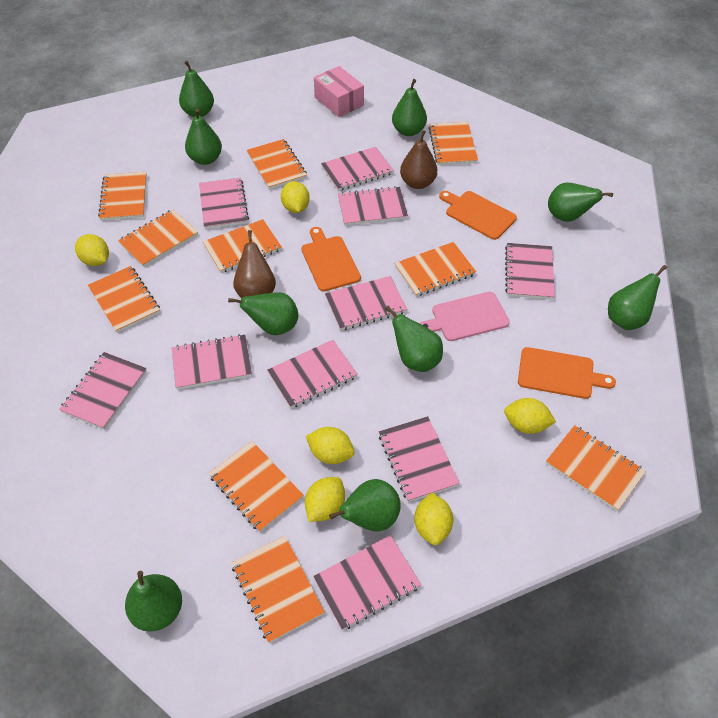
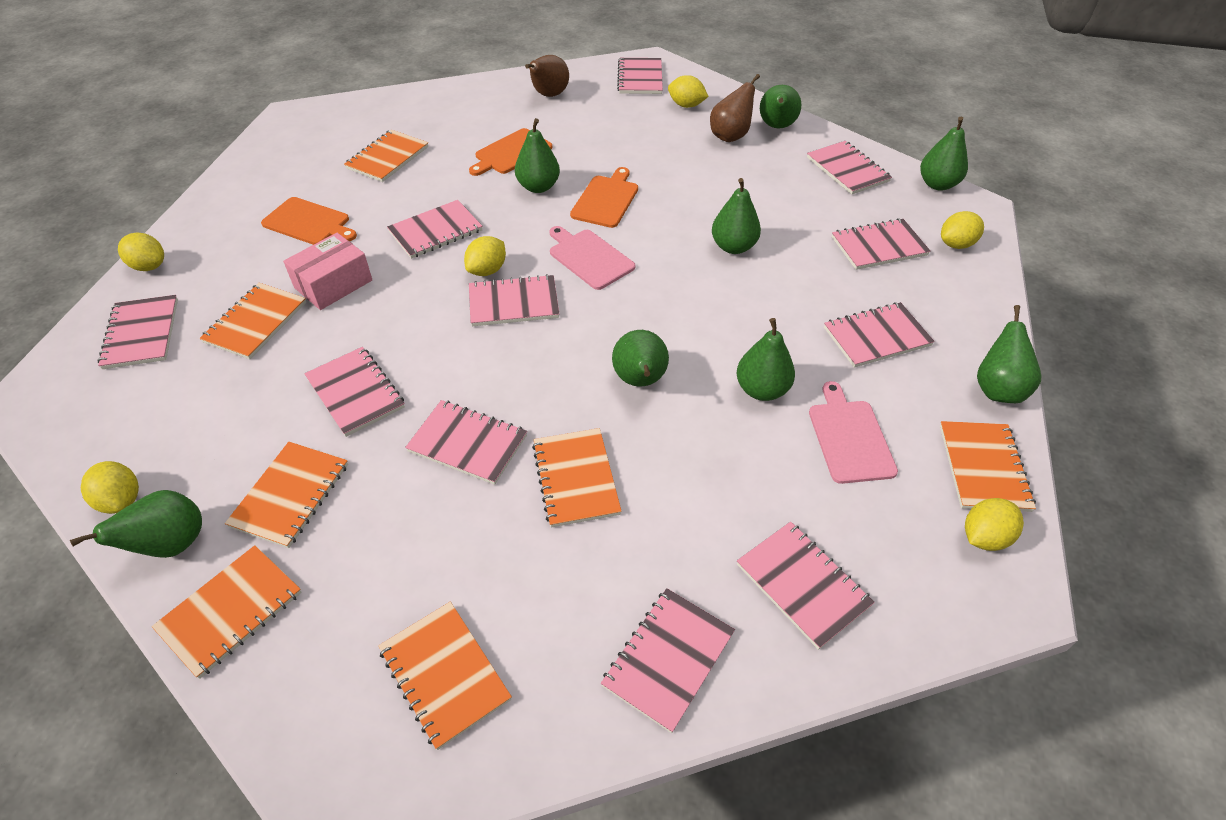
green pear: [125,571,182,632] [179,61,214,117] [185,109,222,165] [228,292,298,335] [329,479,401,531] [385,306,443,372] [392,79,427,136] [548,183,613,222] [608,265,667,330] = 9 -> [70,490,202,558] [515,118,560,193] [612,330,669,387] [712,178,761,254] [737,318,795,401] [760,85,801,128] [920,117,968,191] [977,305,1042,403] = 8
orange notebook: [88,266,160,333] [98,172,147,221] [118,209,198,267] [203,219,282,273] [209,441,304,532] [231,536,324,643] [247,139,307,190] [394,242,476,297] [428,122,478,165] [546,425,646,511] = 10 -> [152,545,302,679] [199,283,306,359] [225,442,348,548] [344,130,428,182] [378,602,512,750] [532,428,622,527] [940,421,1036,512] = 7
pink cutting board: [419,292,510,341] = 1 -> [549,226,635,290] [809,381,898,484] = 2
pink notebook: [59,352,147,429] [172,334,252,390] [199,178,249,229] [267,340,358,408] [313,535,421,630] [321,147,394,191] [325,276,407,331] [338,186,408,226] [379,416,460,502] [505,243,555,300] = 10 -> [97,295,178,369] [304,347,405,437] [387,200,483,259] [405,400,527,485] [469,274,559,326] [601,588,735,733] [617,58,663,94] [737,522,875,650] [807,141,892,195] [824,302,935,368] [832,218,931,270] = 11

